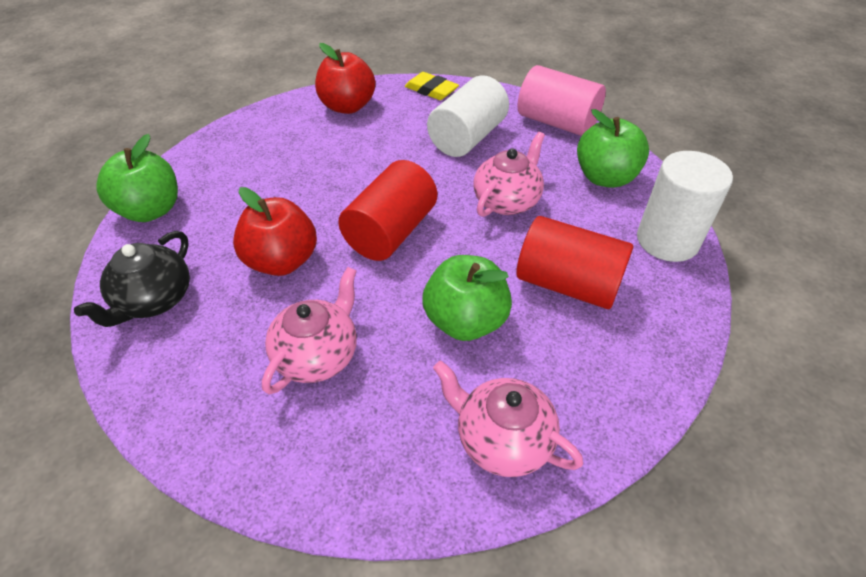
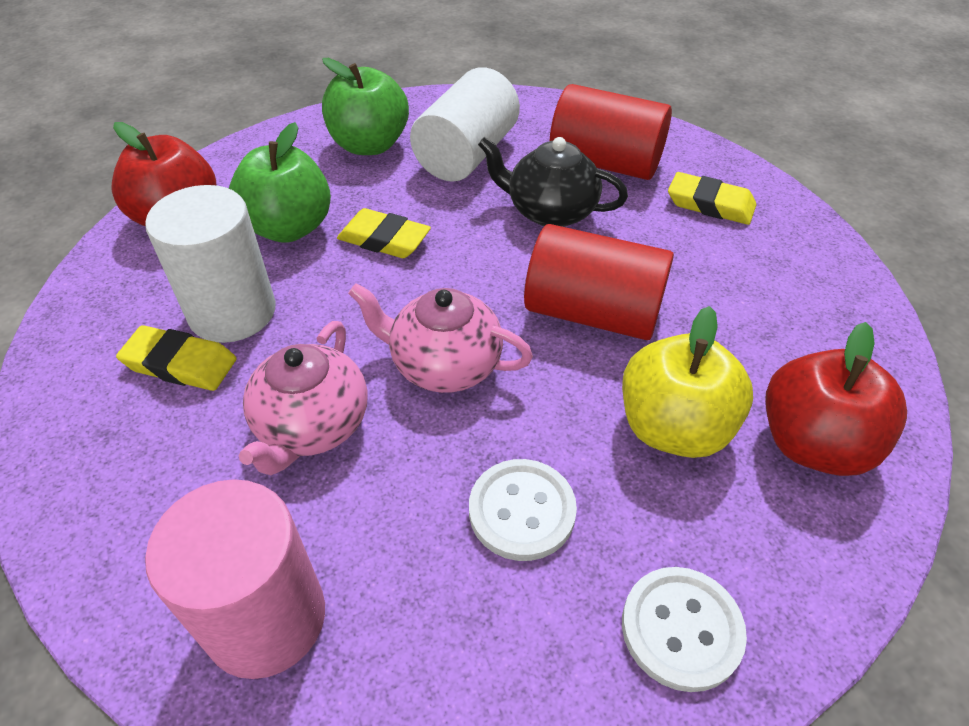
green apple: [96,134,178,222] [422,255,512,341] [577,109,649,188] = 3 -> [229,122,331,243] [322,58,409,155] = 2
pink teapot: [262,267,357,394] [433,361,583,477] [473,132,545,217] = 3 -> [239,321,368,475] [348,283,533,393] = 2
white button: none = 0 -> [469,459,577,561] [622,567,747,692] = 2
yellow apple: none = 0 -> [622,306,753,458] = 1
yellow eraser: [405,72,459,100] = 1 -> [116,325,237,391] [337,208,431,258] [668,172,756,225] = 3

